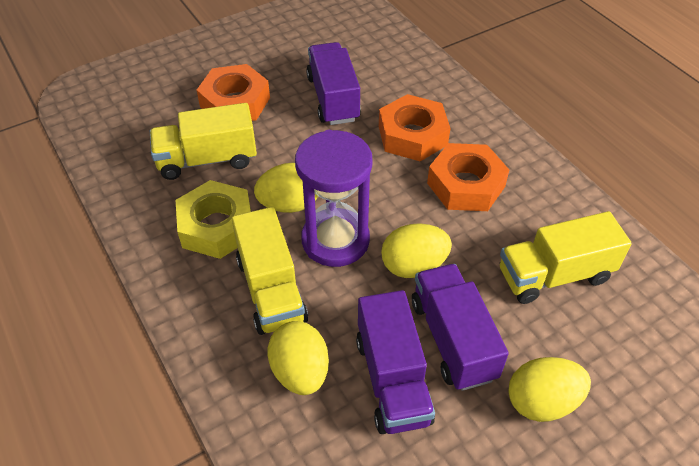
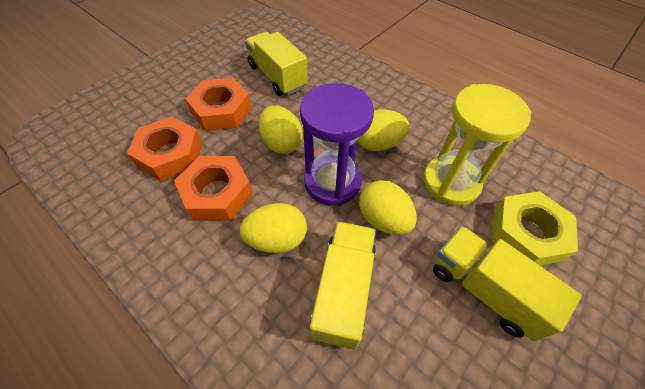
purple truck: [306,42,361,125] [356,290,435,434] [412,264,509,391] = 3 -> none = 0
yellow hourglass: none = 0 -> [423,84,531,206] = 1

